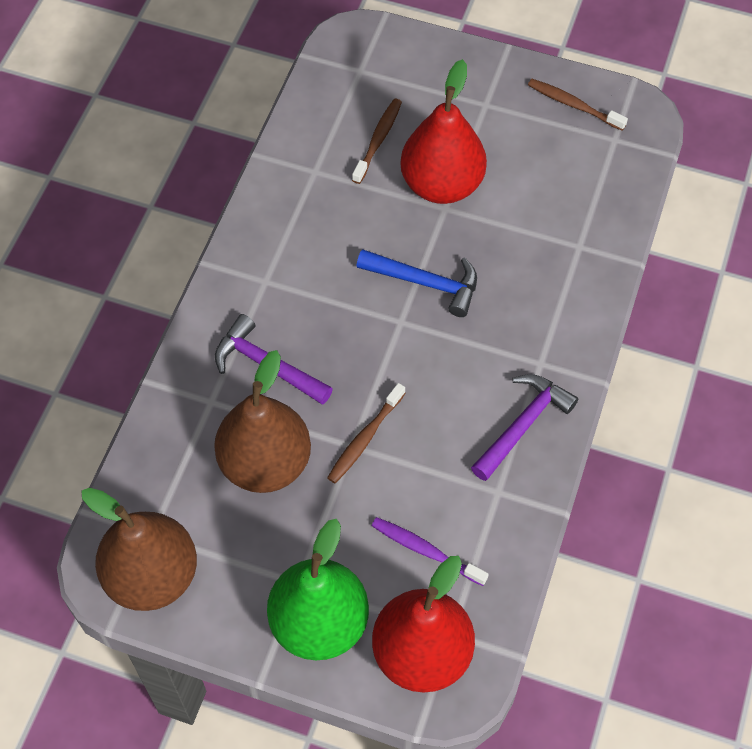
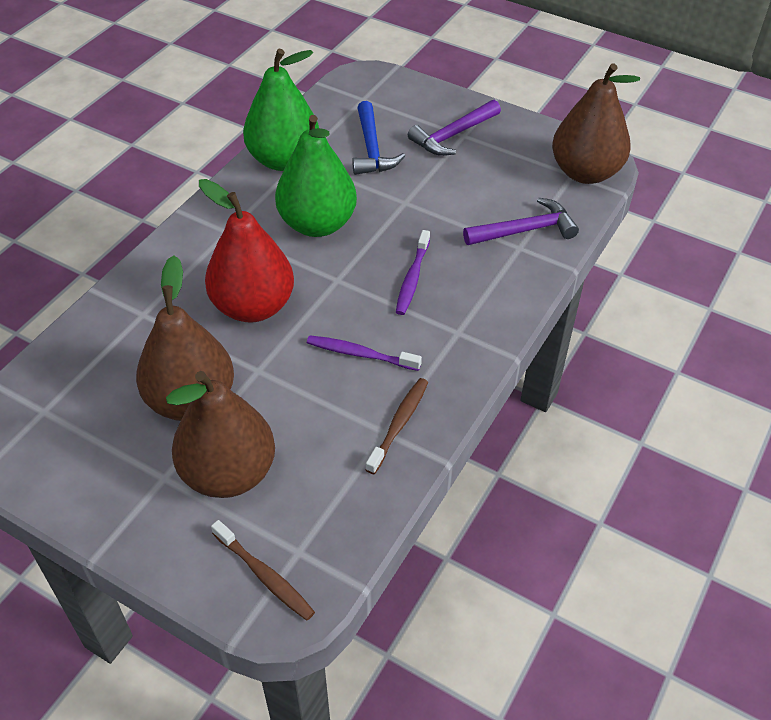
brown pear: [82,488,197,611] [214,350,311,493] = 2 -> [136,255,234,421] [166,371,275,498] [552,63,640,184] = 3
brown toothbrush: [327,383,405,483] [352,99,402,184] [528,79,628,131] = 3 -> [211,520,315,621] [365,378,428,474] = 2
green pear: [267,519,369,660] = 1 -> [243,49,319,171] [275,115,357,237] = 2
purple toothbrush: [371,517,489,586] = 1 -> [307,335,422,371] [396,230,430,315] = 2
red pear: [372,556,475,692] [400,59,487,204] = 2 -> [199,179,294,323] = 1

